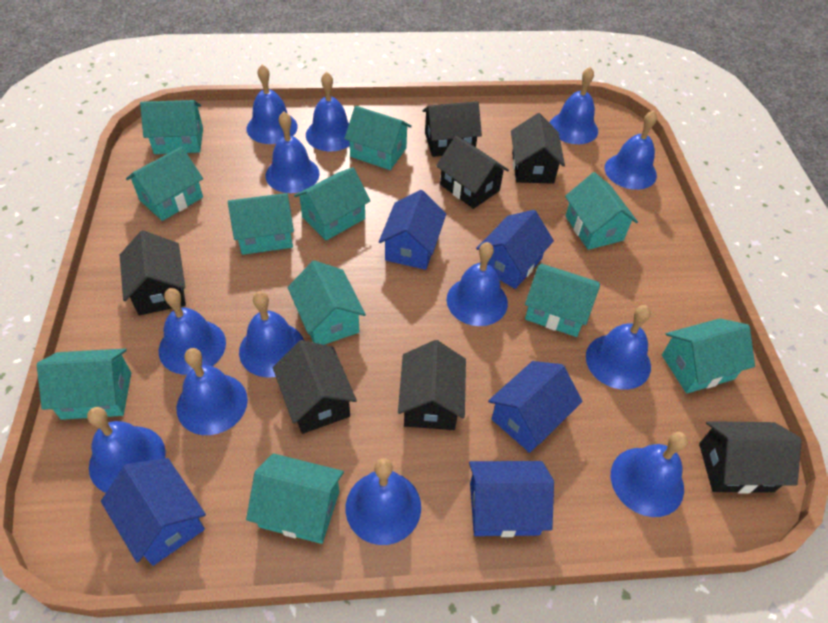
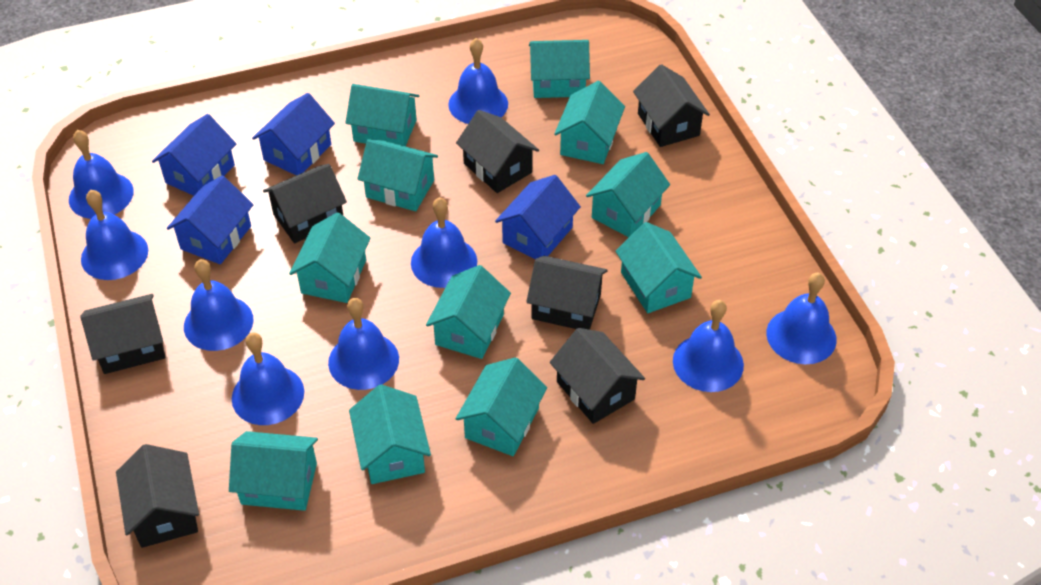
blue bell: [87,407,166,493] [159,288,226,375] [176,348,248,435] [239,291,304,378] [247,65,298,144] [266,112,319,193] [306,72,350,151] [345,458,421,545] [447,242,508,326] [550,67,598,144] [586,305,651,390] [604,110,657,190] [611,432,688,517] = 13 -> [69,130,134,219] [81,190,148,280] [184,259,253,351] [232,332,304,425] [328,298,399,390] [411,197,477,288] [448,38,508,124] [673,300,744,392] [766,273,837,364] = 9
blue house: [101,458,206,566] [379,190,446,270] [469,461,554,537] [476,210,554,289] [488,361,582,453] = 5 -> [152,114,236,196] [167,176,254,264] [252,93,335,176] [495,175,581,259] = 4

